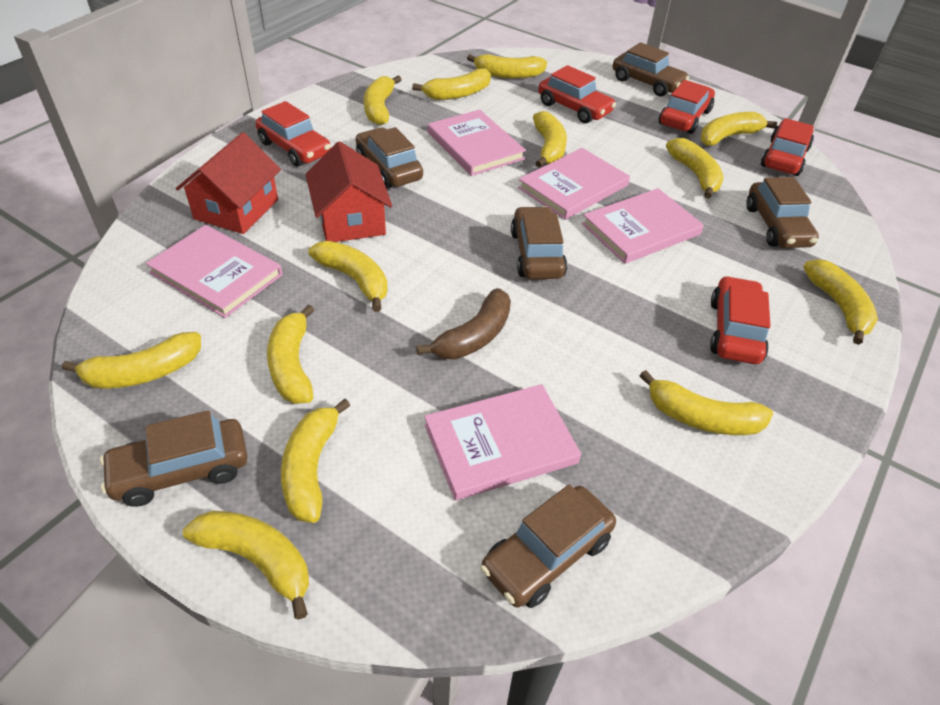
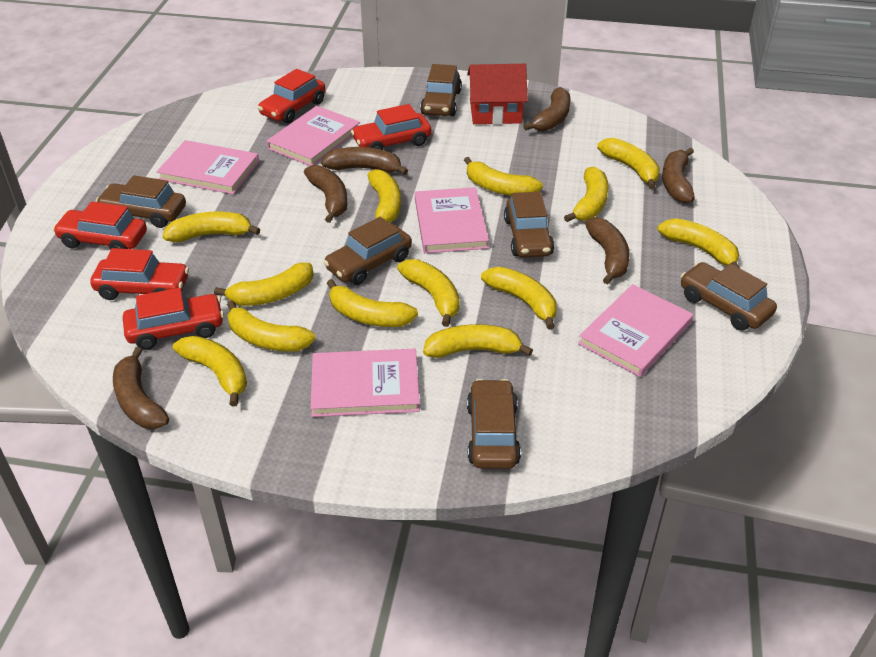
brown banana: [416,288,511,359] = 1 -> [113,347,169,429] [304,165,348,223] [321,147,408,175] [523,87,570,131] [585,217,629,284] [662,148,695,203] = 6
red house: [176,132,281,234] [305,142,392,242] = 2 -> [467,64,528,125] = 1

